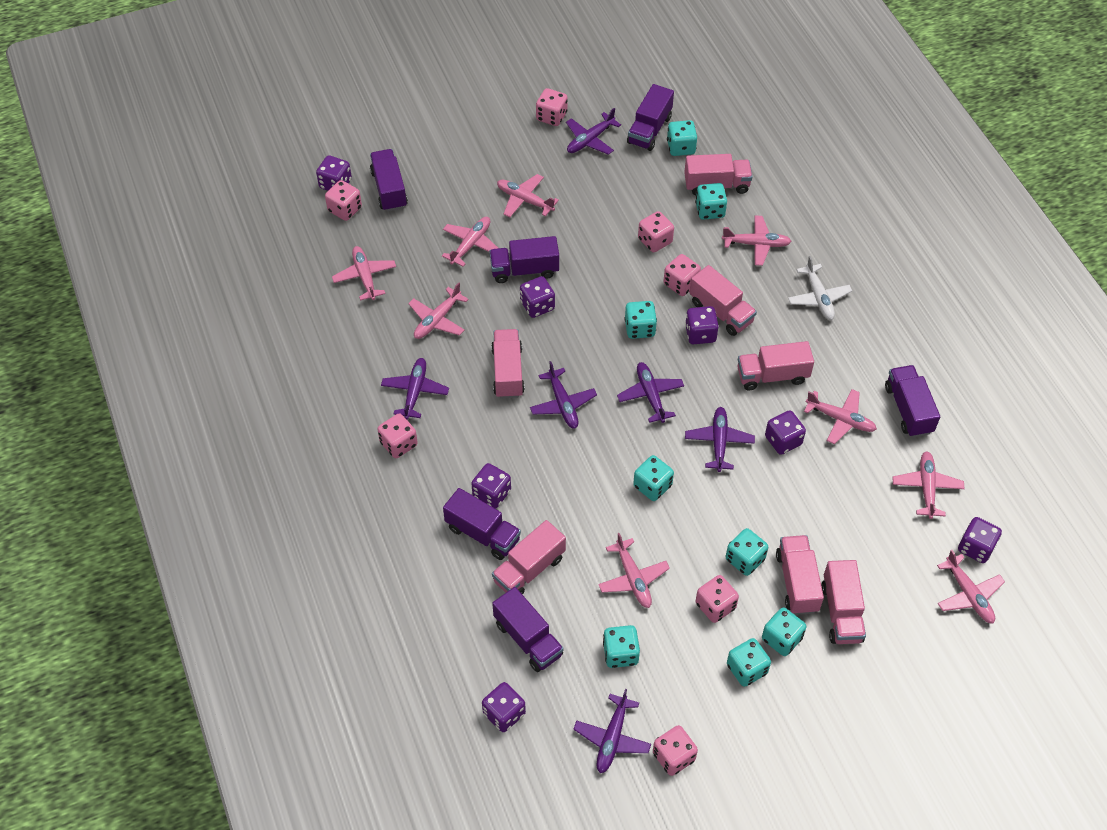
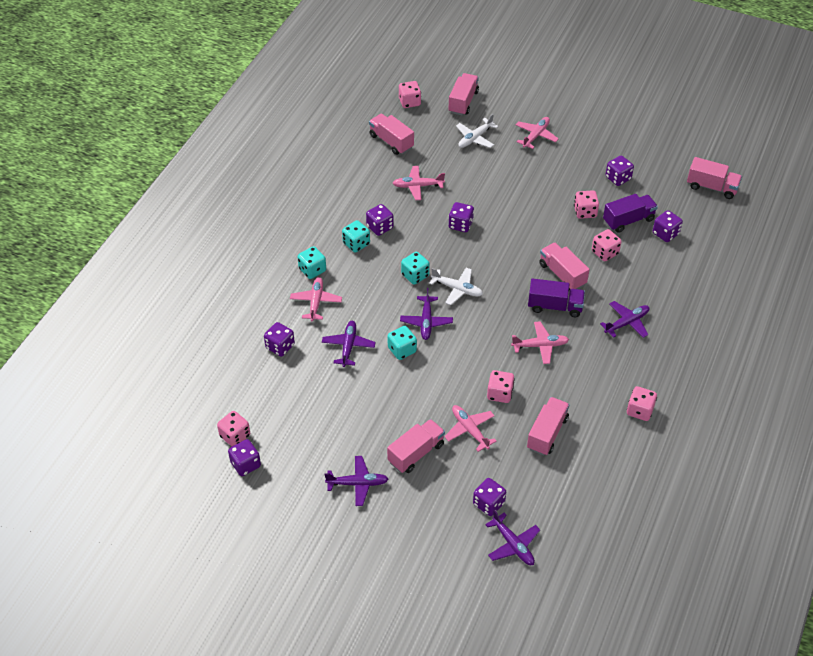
pink dice: [325,180,362,221] [377,413,418,458] [536,88,568,126] [638,211,674,252] [653,725,698,776] [664,254,701,296] [696,575,739,623] = 7 -> [217,411,250,446] [399,81,421,108] [487,370,515,403] [574,190,599,219] [592,229,621,261] [627,386,657,421] = 6
pink plane: [332,246,396,300] [408,282,469,339] [442,217,498,267] [497,174,559,217] [598,533,670,608] [722,215,792,266] [804,389,877,444] [892,451,965,519] [937,550,1005,624] = 9 -> [290,277,342,321] [393,166,445,200] [444,405,497,452] [511,321,569,364] [516,117,559,149] = 5
pink truck: [491,329,525,398] [492,520,566,595] [684,154,752,196] [690,265,757,336] [738,341,814,390] [776,535,824,615] [821,560,866,644] = 7 -> [369,114,414,155] [387,419,445,473] [448,73,479,116] [527,397,570,456] [539,242,590,290] [687,157,742,199] = 6
purple plane: [381,358,449,420] [530,361,597,429] [566,108,621,155] [573,689,651,773] [617,362,684,423] [685,407,755,472] = 6 -> [322,321,376,367] [325,456,389,506] [400,288,453,340] [485,510,540,565] [600,301,650,338] = 5
purple truck: [370,149,408,212] [443,488,521,560] [489,236,559,283] [492,587,564,672] [627,84,674,151] [885,365,940,437] = 6 -> [528,278,585,317] [603,194,658,233] = 2
turquoise dice: [603,625,640,668] [625,301,657,339] [633,455,674,501] [667,120,697,156] [695,183,727,220] [726,528,768,576] [727,638,771,687] [762,607,806,656] = 8 -> [298,246,326,279] [342,220,370,252] [388,326,417,360] [401,252,430,285] = 4
white plane: [788,256,852,320] = 1 -> [429,268,483,305] [456,114,498,148] = 2

